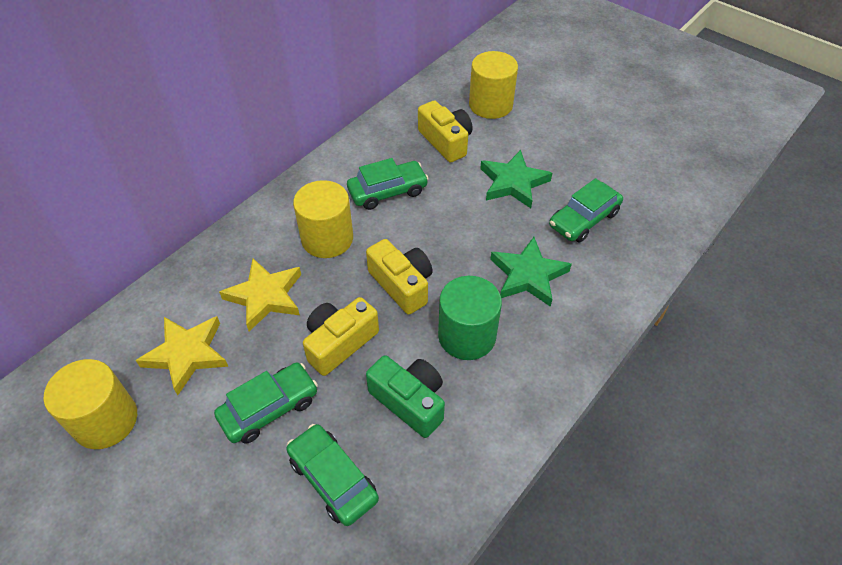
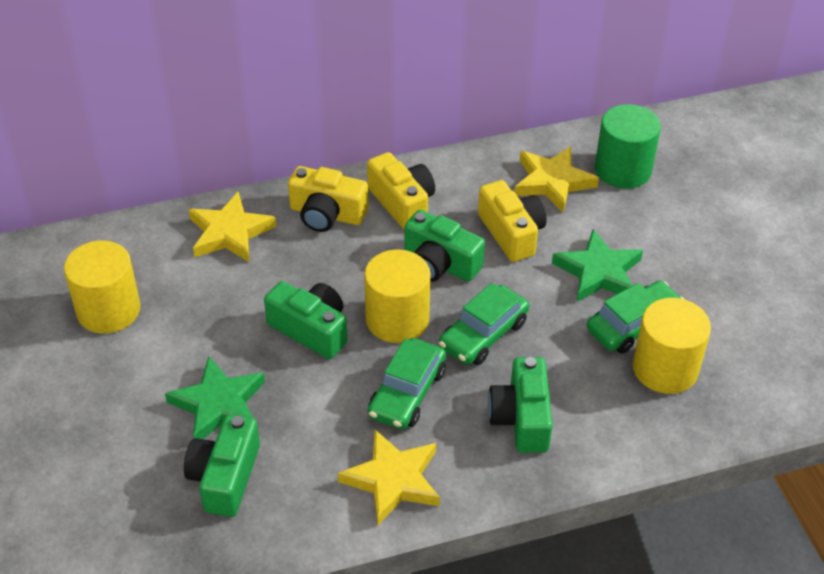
green camera: [366,355,445,438] = 1 -> [184,414,260,517] [264,281,347,359] [404,210,485,282] [488,357,553,453] = 4
green car: [214,363,318,444] [286,424,379,526] [347,158,429,210] [549,178,623,243] = 4 -> [368,338,446,430] [439,283,529,365] [587,281,684,354] = 3
yellow star: [136,316,228,395] [219,258,301,331] = 2 -> [188,192,276,262] [338,429,440,525] [515,146,599,212] = 3

